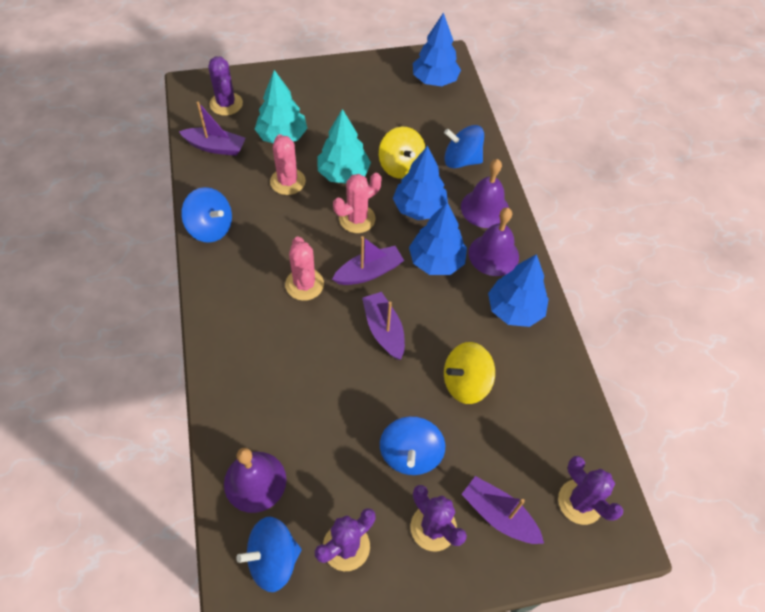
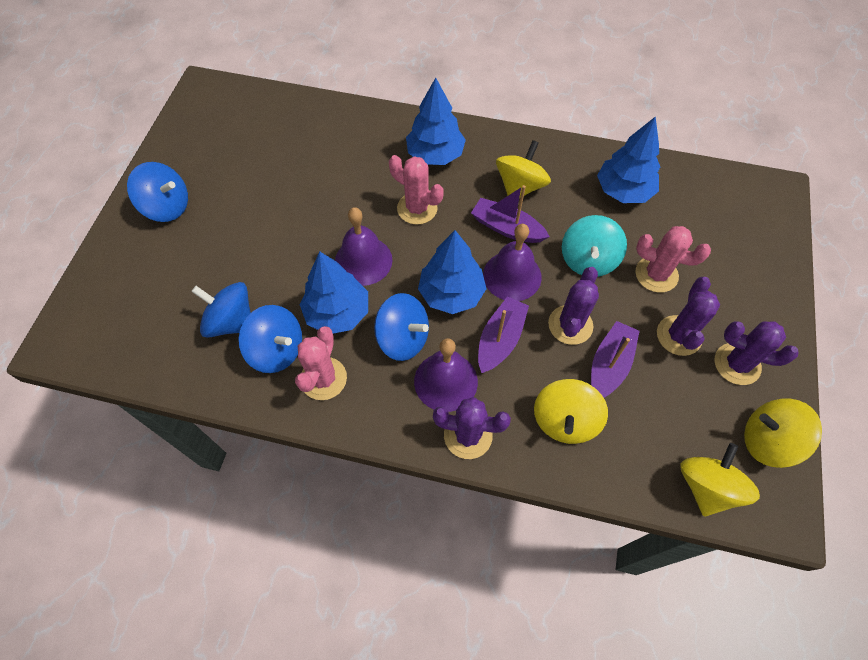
purple boat: [179,102,246,156] [332,236,404,285] [362,292,405,360] [461,476,544,544] = 4 -> [471,185,550,243] [478,296,529,373] [591,321,640,398] = 3
turquoise spinning top: none = 0 -> [562,215,627,277] = 1
turquoise tree: [255,70,307,143] [317,109,371,183] = 2 -> none = 0
yellow spinning top: [379,127,425,179] [444,342,495,404] = 2 -> [496,140,551,198] [534,379,608,444] [680,443,760,516] [744,399,822,468] = 4

